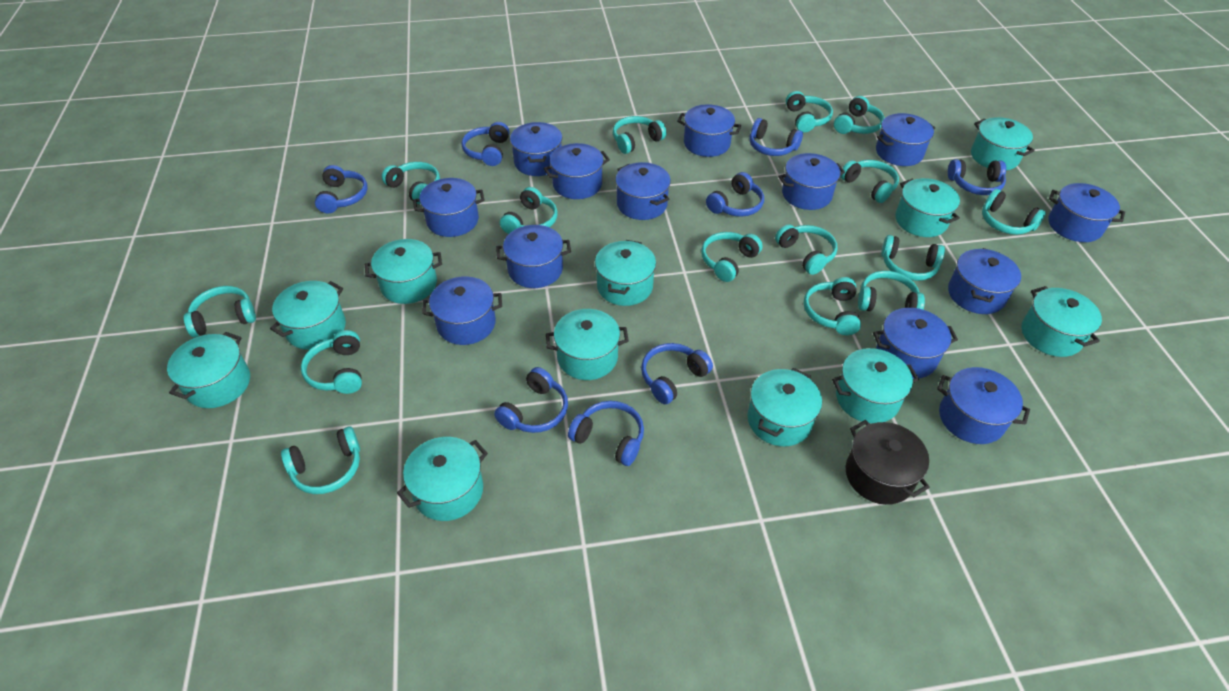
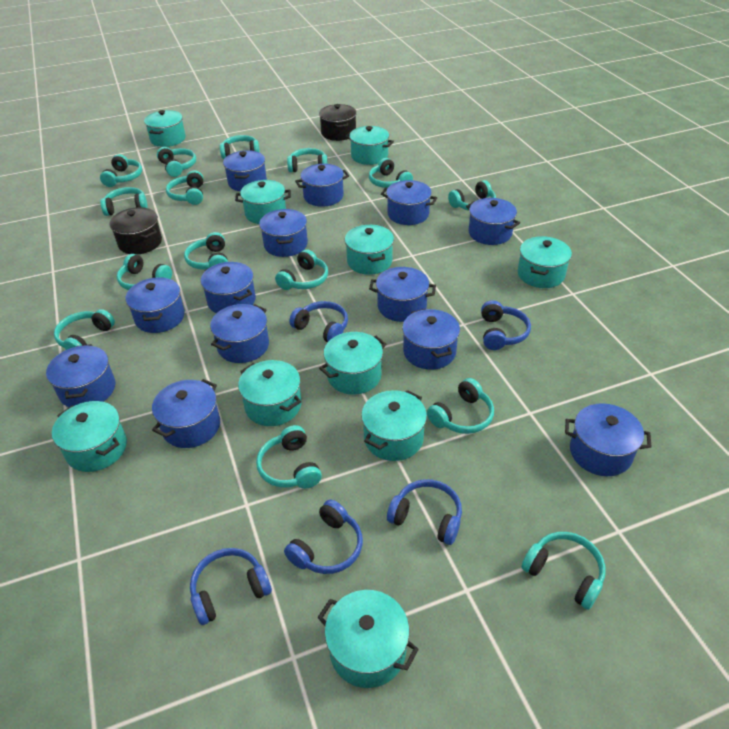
black pot: [846,420,930,505] = 1 -> [110,207,162,255] [319,104,357,141] = 2
blue headphones: [315,165,368,213] [462,122,510,166] [494,367,568,433] [568,401,644,466] [641,343,713,404] [706,172,764,217] [750,118,803,156] [948,159,1006,195] = 8 -> [190,548,272,625] [284,500,363,574] [289,301,348,342] [387,479,462,545] [481,300,531,350] = 5
turquoise pot: [167,332,250,408] [270,281,346,350] [365,239,442,304] [397,437,488,521] [546,309,629,380] [595,240,656,306] [747,368,822,446] [832,348,919,423] [895,178,960,237] [971,117,1035,170] [1022,286,1102,357] = 11 -> [52,401,127,472] [144,110,186,147] [235,180,291,224] [238,360,302,426] [317,590,419,688] [319,332,386,395] [345,126,394,165] [345,225,394,275] [361,390,427,461] [518,236,572,288] = 10

